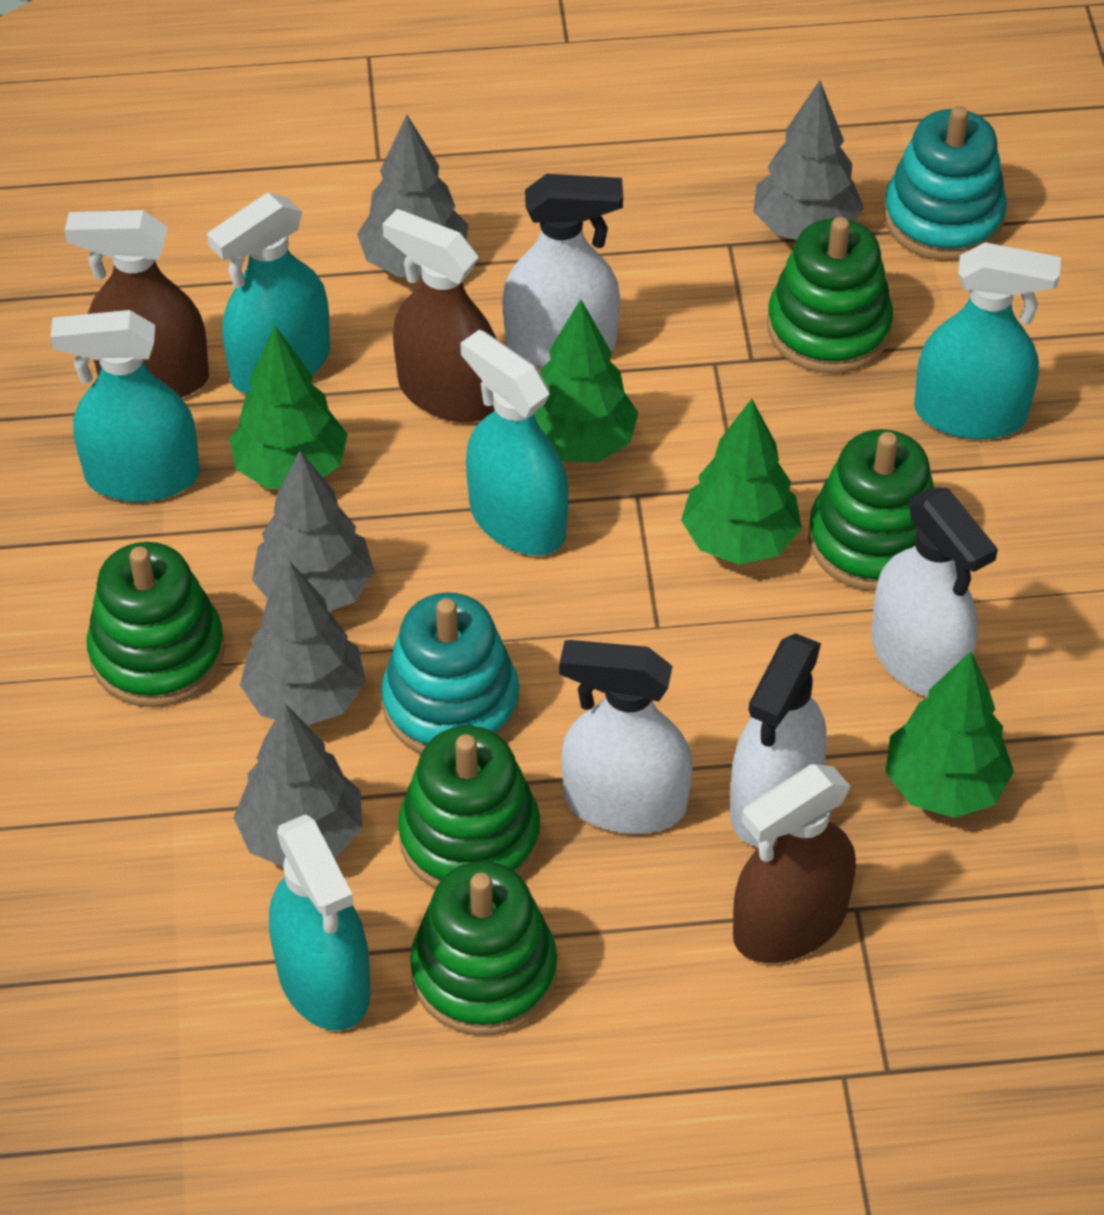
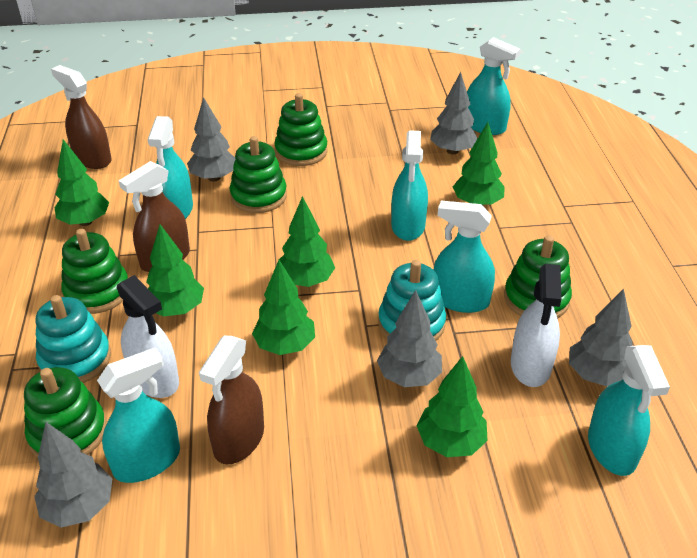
green tree: [229,326,348,489] [534,299,638,463] [681,399,802,564] [886,651,1014,818] = 4 -> [55,139,109,226] [146,224,204,316] [252,260,315,355] [279,196,335,287] [417,356,488,457] [453,122,505,205] = 6
turquoise spray bottle: [51,310,200,502] [207,192,330,394] [269,814,371,1031] [461,329,568,555] [914,242,1061,440] = 5 -> [97,347,180,483] [148,116,193,219] [391,130,428,241] [434,201,495,313] [467,37,521,135] [588,345,670,476] = 6
white spray bottle: [502,174,623,367] [559,640,692,834] [730,633,827,847] [871,487,998,697] = 4 -> [117,275,179,398] [511,264,562,387] = 2

